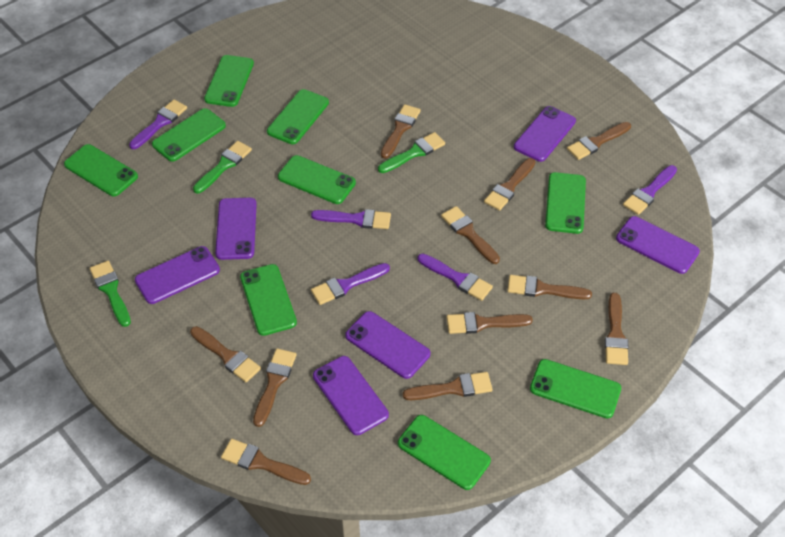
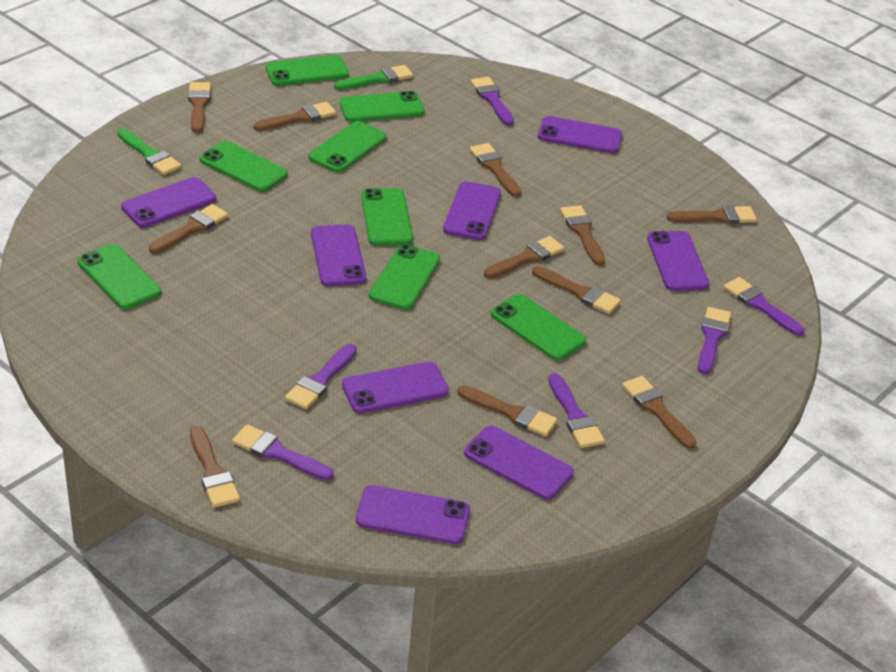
green brush: [90,261,131,327] [193,141,252,194] [378,132,445,173] = 3 -> [117,128,181,175] [334,65,413,90] = 2
green phone: [64,144,138,197] [152,108,226,162] [204,55,254,107] [240,264,297,336] [267,89,329,144] [278,155,356,204] [398,415,491,490] [530,359,621,418] [545,172,586,234] = 9 -> [77,244,161,309] [200,141,288,192] [265,55,349,86] [308,121,387,172] [339,91,424,122] [361,188,413,246] [369,244,440,310] [491,294,586,361] = 8
purple brush: [129,99,187,149] [311,209,391,229] [311,263,390,305] [417,253,493,301] [623,165,677,215] = 5 -> [232,424,334,480] [285,344,357,409] [471,77,514,126] [548,373,605,448] [698,307,731,374] [724,277,805,336] = 6
purple phone: [135,246,220,304] [215,198,257,260] [313,356,389,435] [345,311,430,379] [514,106,576,162] [616,216,700,274] = 6 -> [121,177,216,228] [311,224,366,286] [342,362,449,414] [356,485,470,544] [443,181,501,240] [464,426,574,500] [538,116,622,153] [647,231,709,291] = 8

